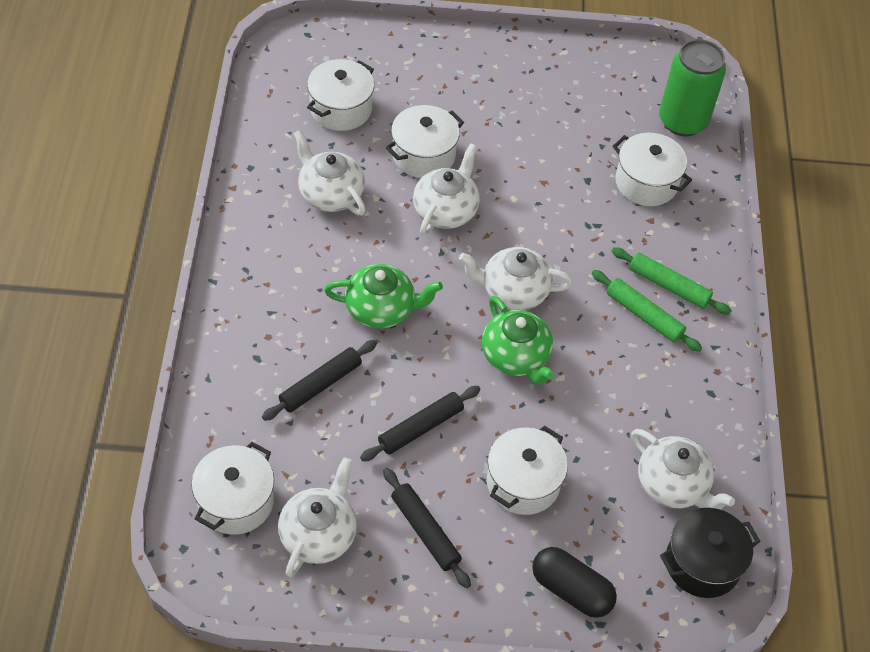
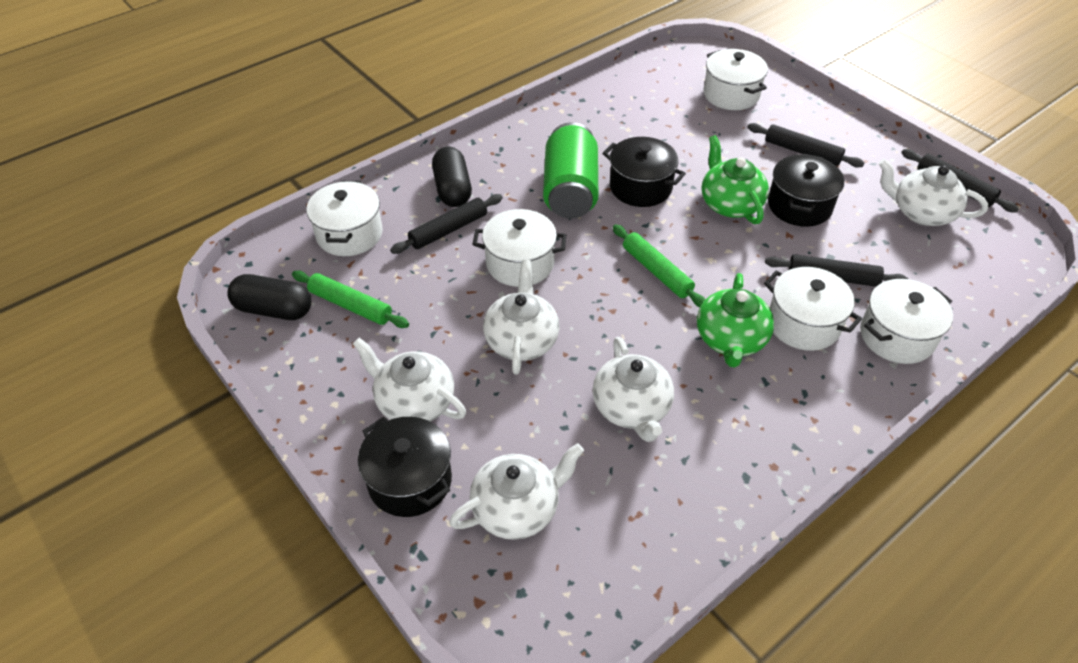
black capsule: [532,547,617,618] = 1 -> [227,274,311,320] [432,147,472,207] = 2
black pot: [660,508,761,598] = 1 -> [358,417,452,517] [603,137,686,207] [768,154,844,227] = 3
black rolling pin: [262,340,377,421] [360,386,481,461] [383,468,471,588] = 3 -> [390,194,503,254] [747,123,864,168] [765,254,908,287] [901,149,1019,213] = 4

